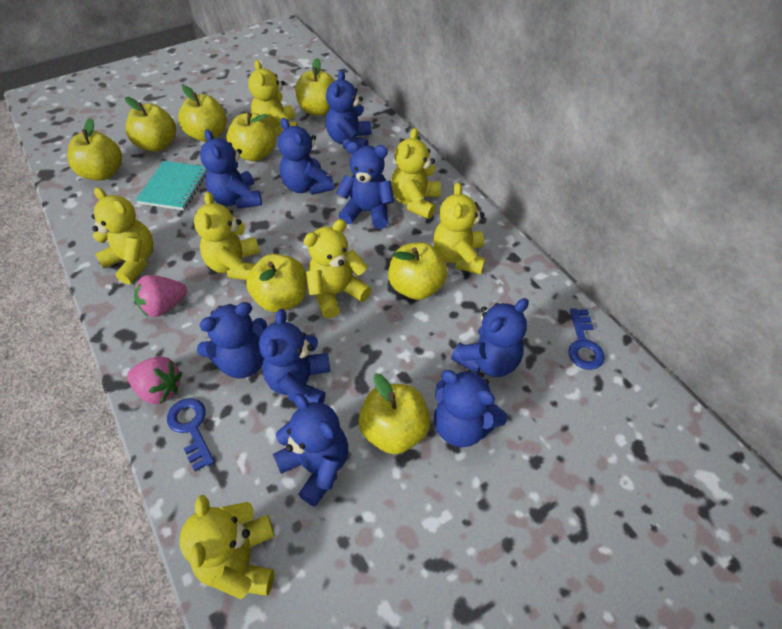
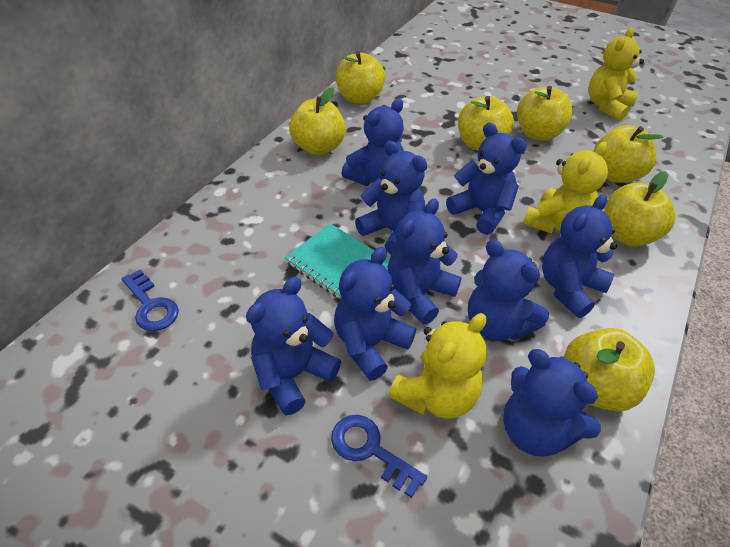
pink strawberry: [127,356,182,404] [134,275,187,317] = 2 -> none = 0
yellow apple: [67,118,122,180] [125,97,176,152] [178,85,227,142] [226,113,276,162] [246,254,307,312] [295,58,335,116] [358,374,431,454] [388,242,448,300] = 8 -> [289,87,346,155] [336,51,385,104] [458,96,514,151] [517,86,573,141] [564,328,655,411] [594,125,663,183] [604,171,676,247] = 7
yellow teddy bear: [92,187,154,285] [179,495,275,599] [194,192,260,280] [248,60,298,136] [304,219,372,318] [391,128,441,219] [433,182,485,274] = 7 -> [388,313,487,419] [523,142,608,234] [589,28,644,121] = 3

